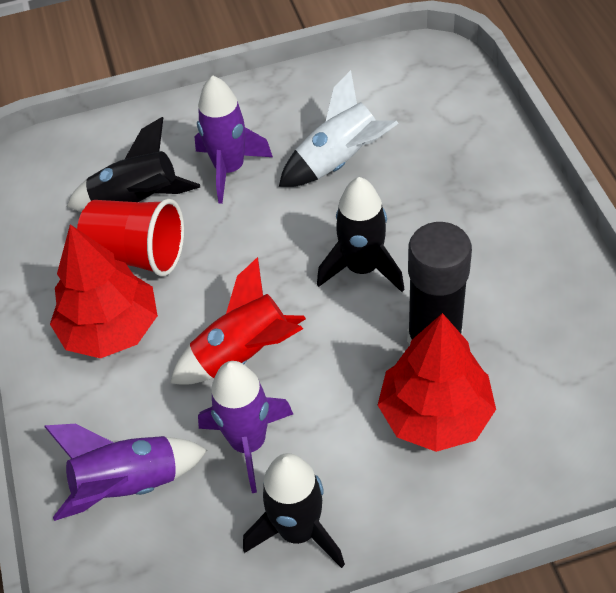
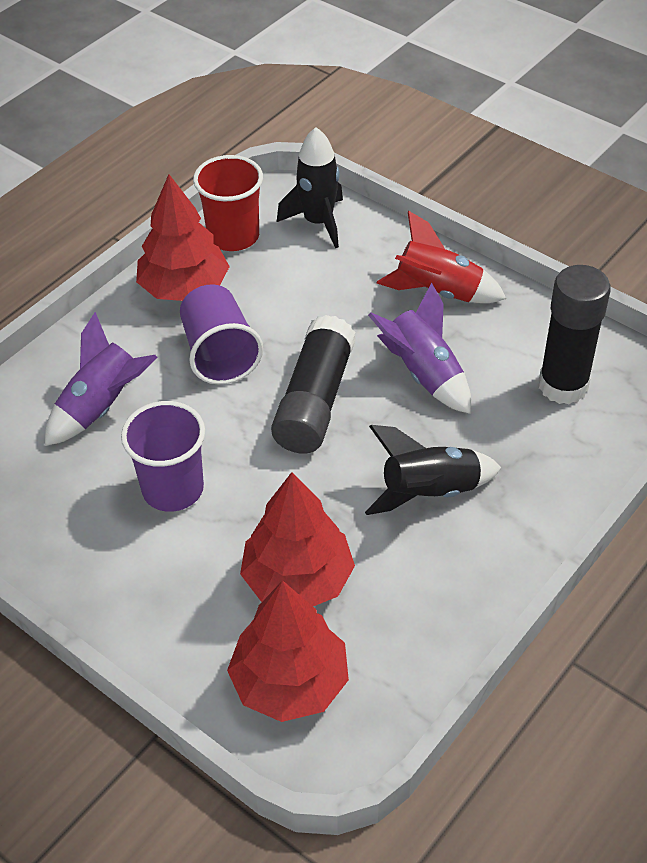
black glue stick: [407,222,472,344] = 1 -> [271,315,356,454] [539,265,611,404] = 2
black rocket: [66,117,200,212] [243,453,345,568] [317,177,405,292] = 3 -> [277,127,343,248] [365,425,501,515] = 2
purple cup: none = 0 -> [121,401,205,512] [180,284,263,385] = 2
purple rocket: [44,424,207,521] [194,75,273,204] [198,361,293,493] = 3 -> [45,312,157,446] [368,282,471,414] = 2
red tree: [50,224,158,358] [378,313,496,452] = 2 -> [136,174,230,301] [227,580,349,722] [240,472,355,606] = 3
white rocket: [279,70,399,187] = 1 -> none = 0

